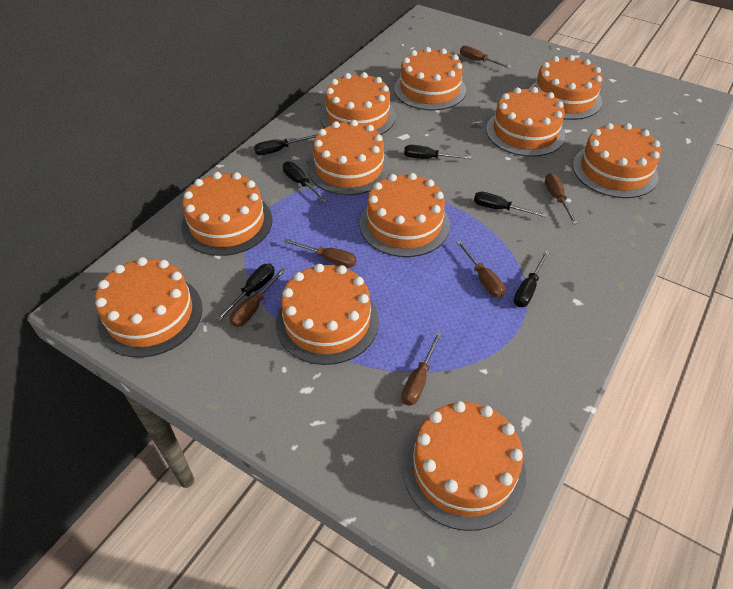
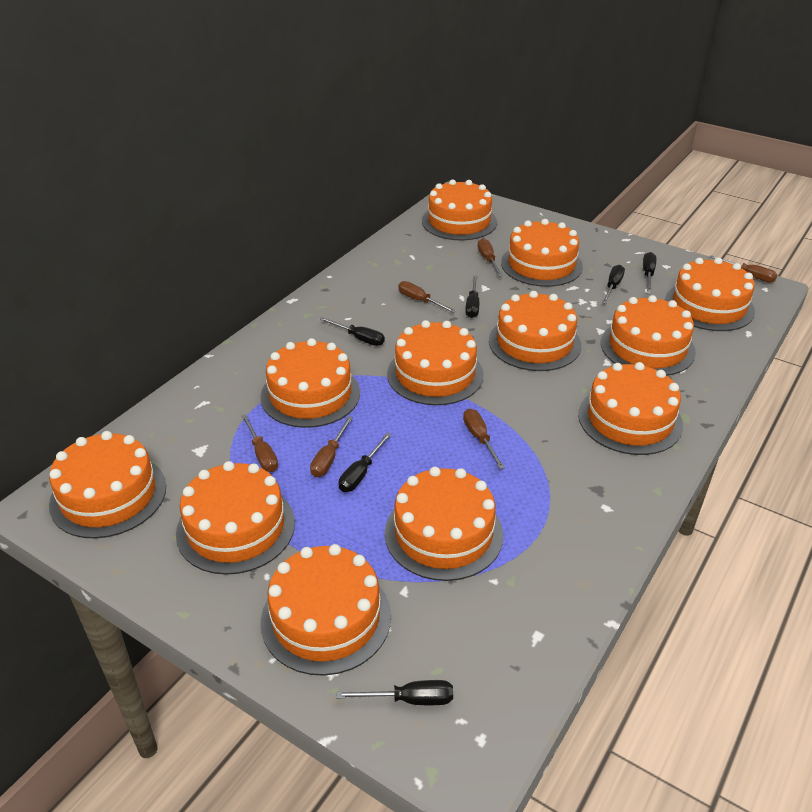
orange cake: [95,257,202,358] [181,172,272,256] [276,264,379,365] [308,120,390,195] [320,72,396,135] [360,173,450,257] [394,47,466,110] [402,401,526,531] [486,87,565,157] [529,55,603,120] [573,123,661,198] = 11 -> [49,431,166,538] [176,461,295,575] [260,338,360,428] [261,544,391,676] [385,467,503,581] [387,320,484,405] [422,179,497,240] [489,291,581,371] [501,219,583,287] [578,362,683,455] [601,295,696,376] [665,257,755,331] = 12

